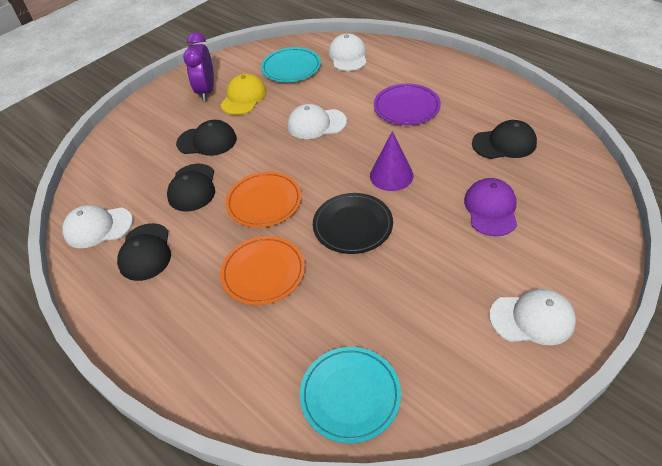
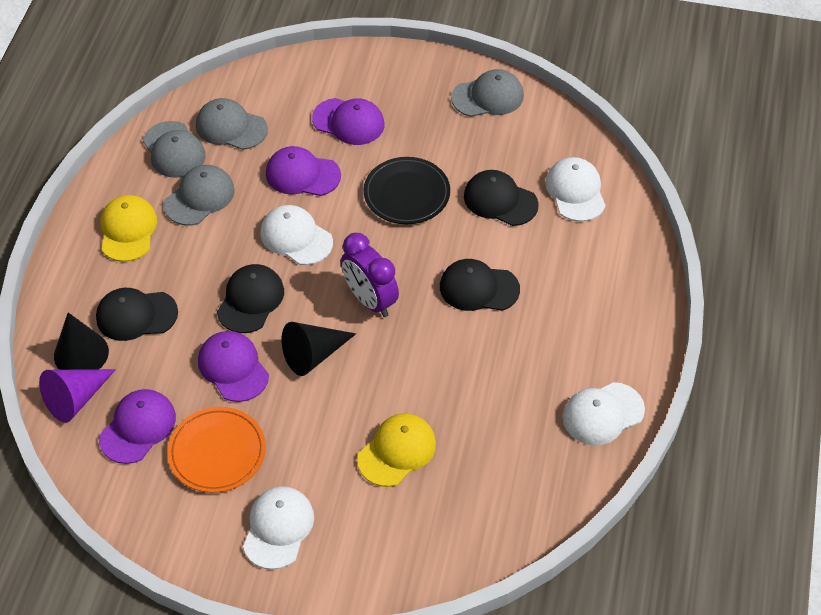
black cone: none = 0 -> [54,312,109,370] [282,322,356,376] = 2
grey cap: none = 0 -> [143,121,206,178] [164,165,235,225] [196,98,268,150] [451,69,524,117] = 4
orange plate: [220,236,305,305] [225,172,302,228] = 2 -> [167,407,266,493] = 1
purple cap: [464,178,517,236] = 1 -> [99,389,176,464] [198,331,269,402] [266,146,341,196] [312,98,384,145] = 4
purple plate: [374,84,441,125] = 1 -> none = 0
turquoise plate: [261,47,321,82] [300,347,401,443] = 2 -> none = 0
yellow cap: [221,73,267,115] = 1 -> [100,195,157,262] [357,413,436,487] = 2

